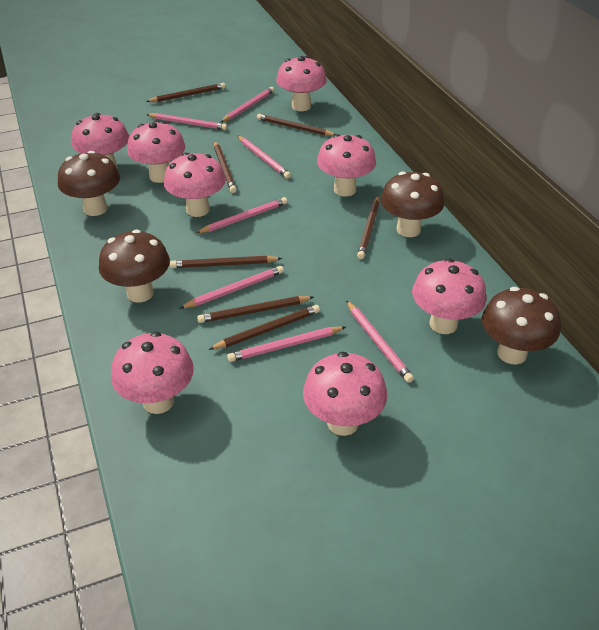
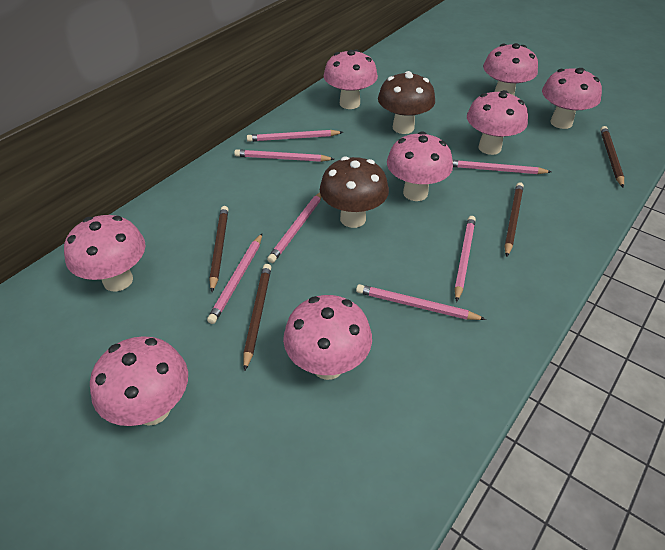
brown mushroom: [58,151,120,216] [99,229,170,303] [380,171,444,237] [482,287,561,365] = 4 -> [320,156,389,228] [378,71,435,134] = 2
brown pencil: [146,83,225,102] [170,256,282,268] [197,296,314,323] [209,305,320,350] [214,141,237,193] [257,114,335,136] [357,196,380,259] = 7 -> [209,206,229,292] [243,264,271,371] [504,182,524,257] [600,126,624,188] = 4

